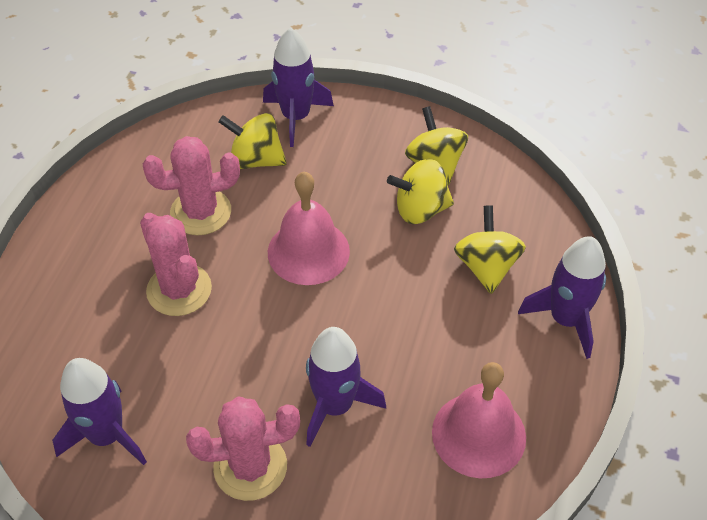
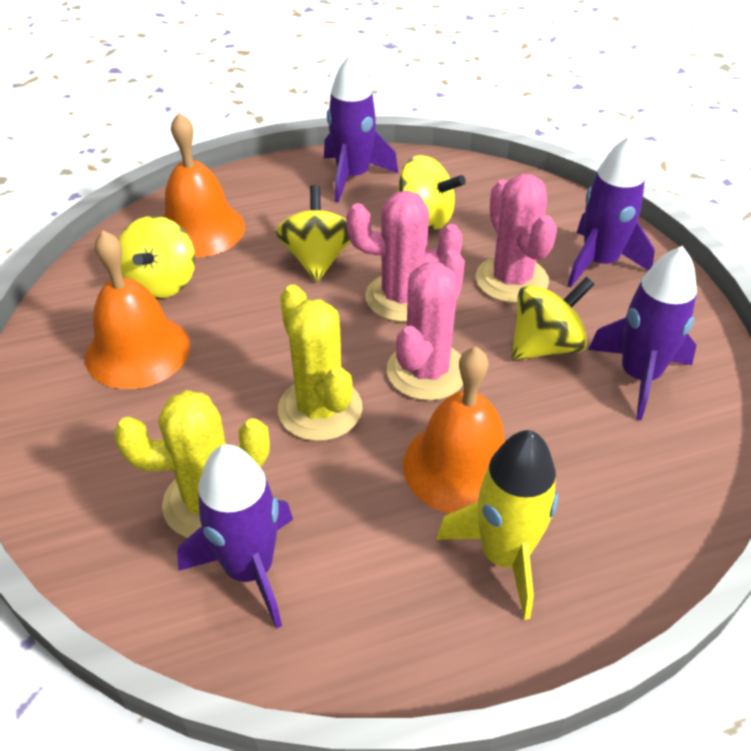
orange bell: none = 0 -> [85,230,190,389] [164,113,245,258] [403,347,506,514] = 3
pink bell: [268,172,350,285] [432,362,526,478] = 2 -> none = 0
yellow cactus: none = 0 -> [114,390,270,538] [278,284,362,441] = 2
yellow rocket: none = 0 -> [436,430,558,620] = 1

